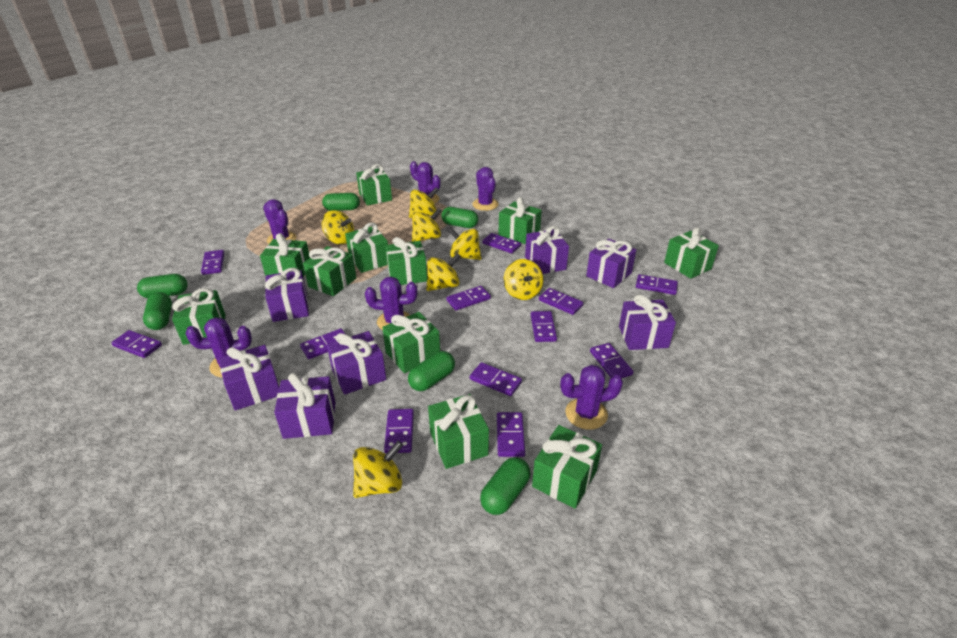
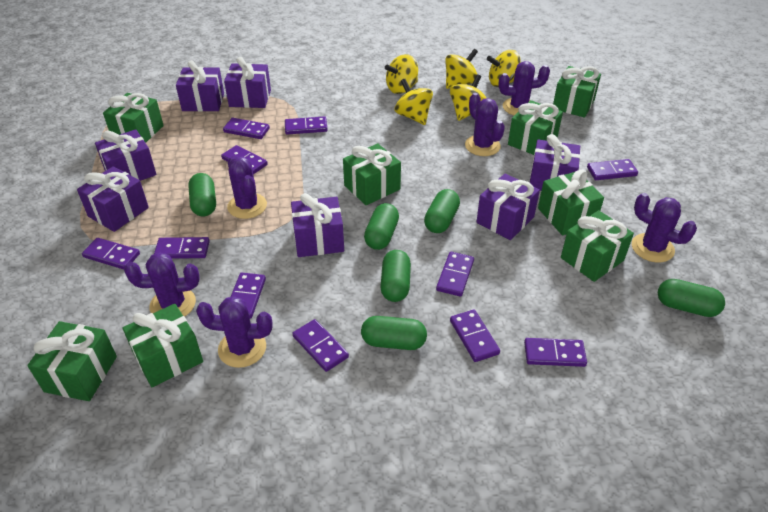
green gift: [172,288,225,345] [260,233,310,277] [303,246,356,296] [345,222,388,273] [356,164,392,206] [382,312,440,373] [385,237,427,285] [428,394,489,469] [498,197,542,244] [532,425,602,509] [664,227,719,279] = 11 -> [27,321,117,401] [103,93,164,143] [123,304,203,387] [343,143,401,205] [508,100,563,155] [538,169,604,235] [553,66,601,118] [561,210,634,282] = 8
purple domino: [111,330,162,358] [201,250,224,275] [300,329,345,359] [384,409,414,453] [446,286,491,310] [470,362,522,396] [482,233,521,253] [497,412,525,457] [531,311,557,342] [539,288,583,315] [590,343,633,378] [636,274,678,295] = 12 -> [82,238,140,269] [154,237,210,259] [221,145,268,175] [223,118,270,139] [231,273,266,319] [285,116,327,134] [292,319,349,372] [436,252,474,297] [450,310,500,362] [524,338,587,367] [587,159,638,180] = 11
yellow spinning top: [322,210,354,245] [353,441,403,498] [409,187,439,218] [412,208,442,242] [426,253,461,291] [447,227,481,260] [504,259,543,300] = 7 -> [385,54,418,94] [395,79,433,125] [445,49,478,89] [450,74,486,121] [487,50,521,87] = 5

